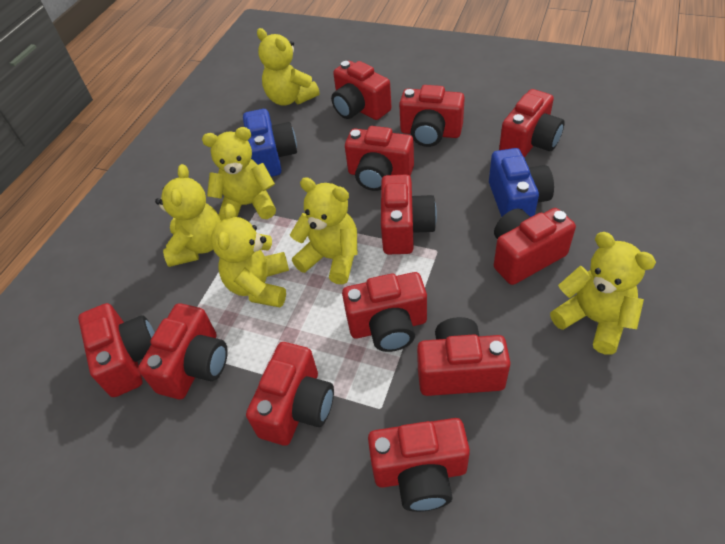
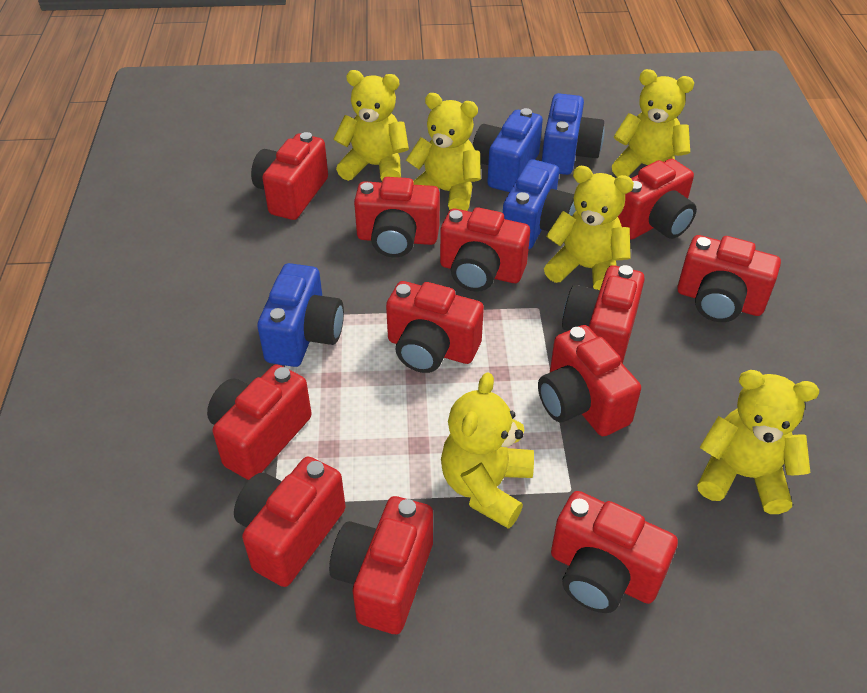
blue camera: [243,109,297,177] [489,148,554,217] = 2 -> [257,263,344,367] [473,108,543,192] [503,160,575,249] [542,93,605,175] = 4

